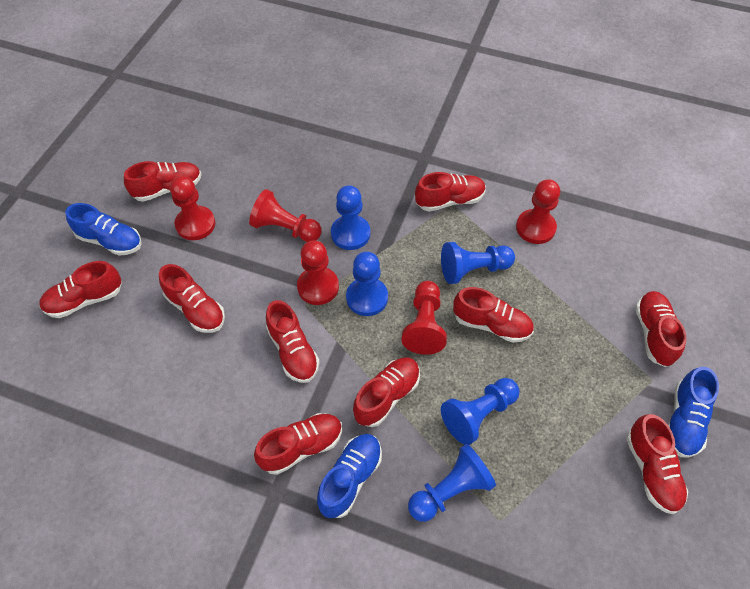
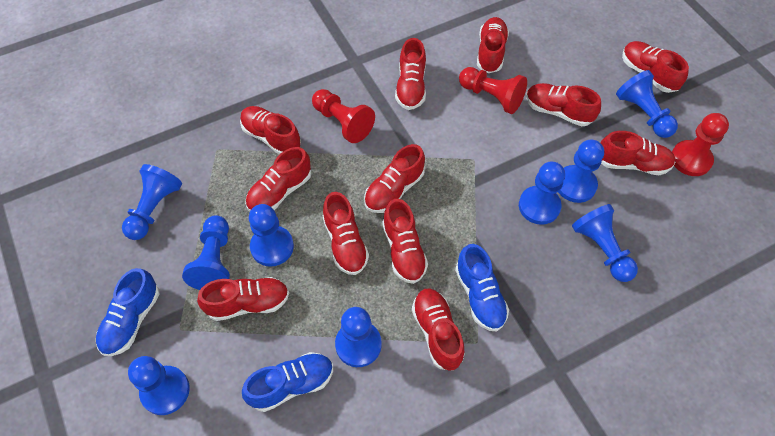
blue pawn: [331,185,370,250] [346,252,388,316] [408,444,496,522] [441,242,515,284] [441,378,520,445] = 5 -> [122,164,182,240] [128,356,190,415] [182,215,230,290] [249,204,294,267] [335,307,382,367] [519,162,565,225] [558,140,604,203] [572,204,638,282] [616,70,678,138] = 9
red pawn: [170,176,215,240] [249,189,322,242] [297,240,339,305] [401,281,447,355] [516,179,560,244] = 5 -> [312,89,375,143] [459,67,527,114] [672,113,729,176] = 3
red shoe: [39,261,122,318] [124,161,201,202] [159,264,225,333] [254,413,342,475] [266,300,320,383] [353,357,420,427] [415,172,486,212] [453,287,534,343] [626,414,688,514] [635,291,687,367] = 10 -> [197,277,289,321] [240,106,301,155] [245,147,311,212] [323,192,369,275] [364,144,425,213] [382,199,428,284] [395,38,426,110] [412,288,465,371] [477,17,509,73] [526,83,601,126] [600,131,675,175] [622,41,689,93] = 12

